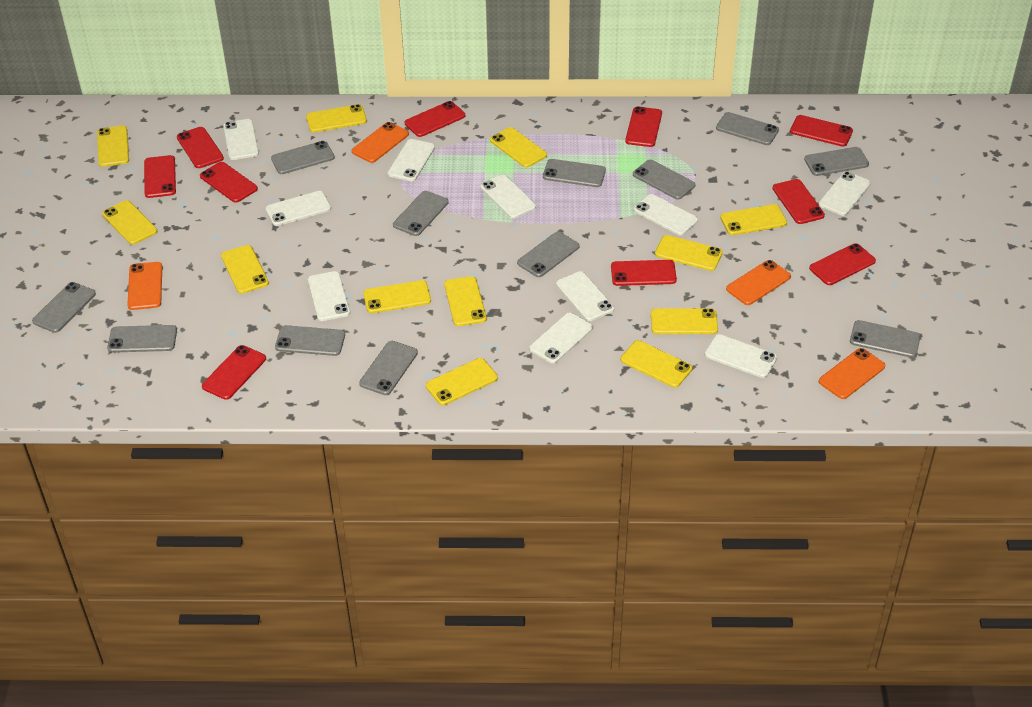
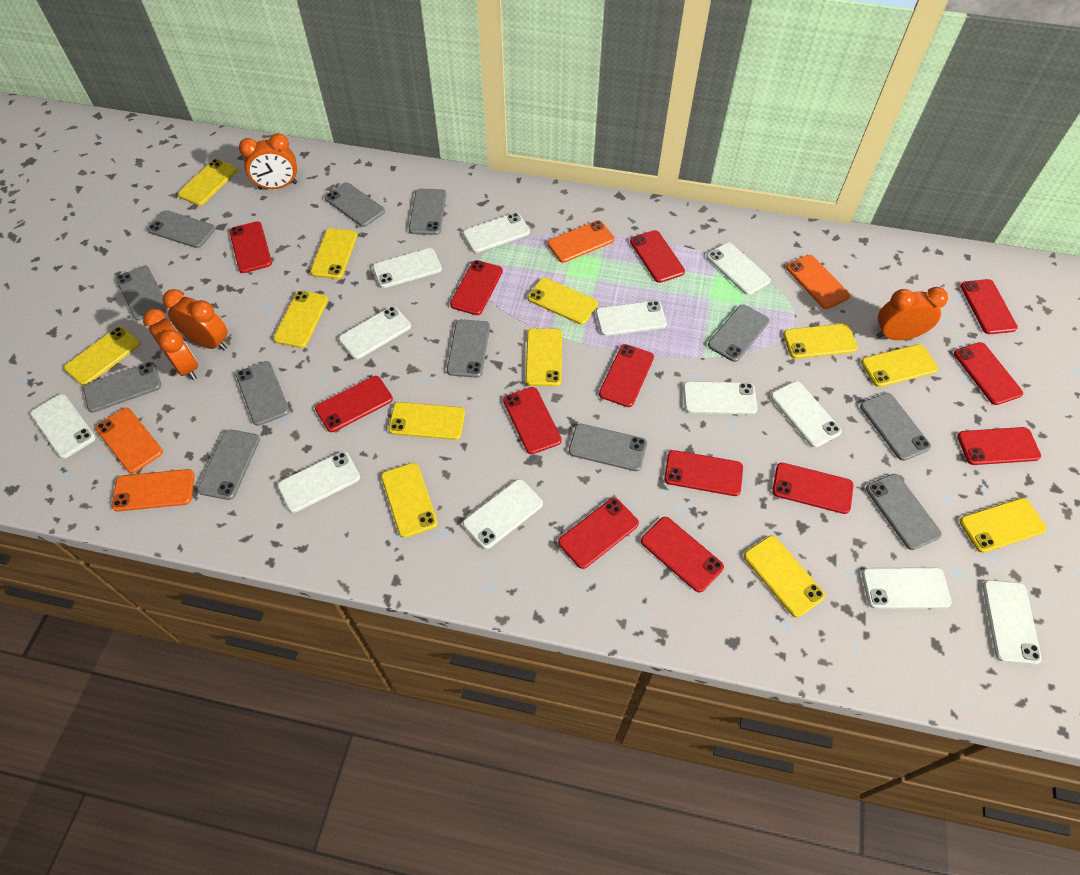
orange clock: none = 0 -> [143,309,198,380] [163,289,228,350] [239,133,297,190] [876,287,948,340] = 4
red phone: [144,155,176,198] [177,127,224,168] [200,162,258,203] [202,345,266,400] [405,101,465,137] [611,260,677,286] [625,106,662,147] [772,179,825,224] [790,115,853,147] [809,243,876,285] = 10 -> [229,221,272,273] [315,376,393,432] [450,260,503,315] [503,387,562,454] [558,498,639,569] [599,344,654,407] [630,230,685,283] [641,517,724,593] [664,450,743,496] [772,463,853,514] [954,342,1023,405] [957,427,1041,465] [960,279,1018,334] = 13
white phone: [223,119,259,160] [266,191,331,226] [308,271,350,321] [387,139,435,182] [480,175,536,219] [529,312,593,364] [556,271,614,321] [634,194,698,236] [705,334,777,378] [818,172,871,216] = 10 -> [30,394,96,459] [277,451,360,513] [339,306,411,359] [373,248,442,288] [463,213,530,253] [463,479,543,549] [596,301,667,336] [683,381,757,414] [706,242,771,295] [771,381,842,448] [862,567,952,609] [982,580,1042,665] = 12

